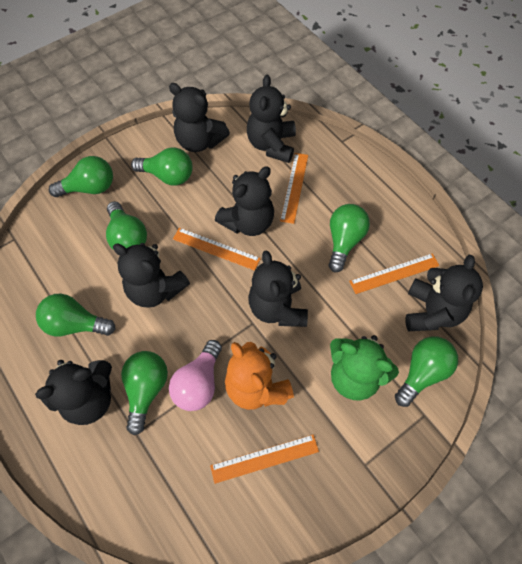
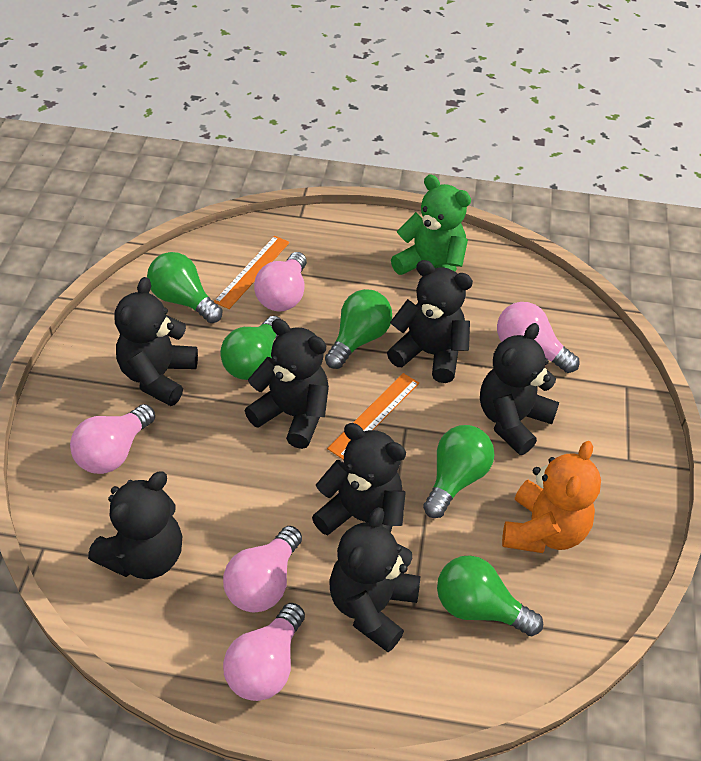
green light bulb: [36,294,116,337] [49,156,113,197] [106,201,147,250] [121,351,168,435] [131,147,193,186] [328,204,370,272] [395,336,458,407] = 7 -> [147,252,222,323] [220,316,280,380] [325,289,392,369] [423,425,495,518] [437,555,543,636] = 5
orange ruler: [173,228,261,271] [210,435,319,484] [280,153,308,224] [349,253,440,294] = 4 -> [214,236,290,309] [327,373,419,460] = 2
pink light bulb: [169,340,222,411] = 1 -> [70,404,155,474] [223,526,302,612] [223,603,305,701] [254,252,307,312] [497,302,579,373] = 5

